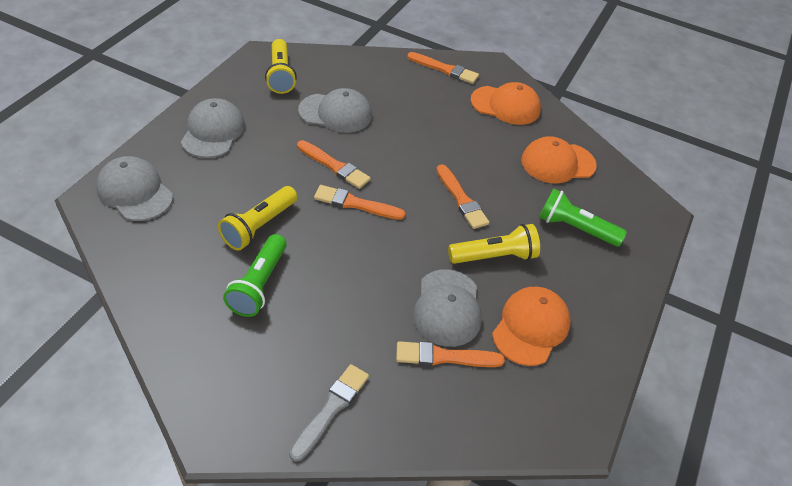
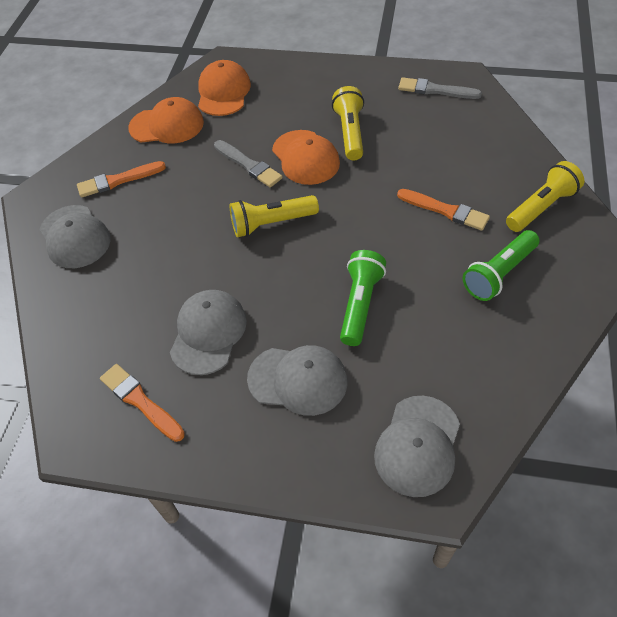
grey brush: [289,364,369,462] = 1 -> [214,140,283,188] [398,77,482,99] = 2
orange brush: [297,140,371,189] [314,185,405,220] [396,341,505,367] [407,52,479,84] [436,164,489,229] = 5 -> [77,161,166,198] [100,364,185,442] [397,189,490,231] = 3

